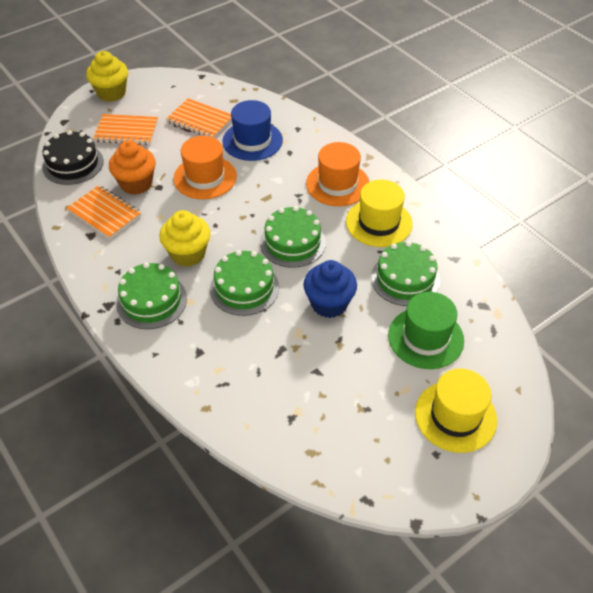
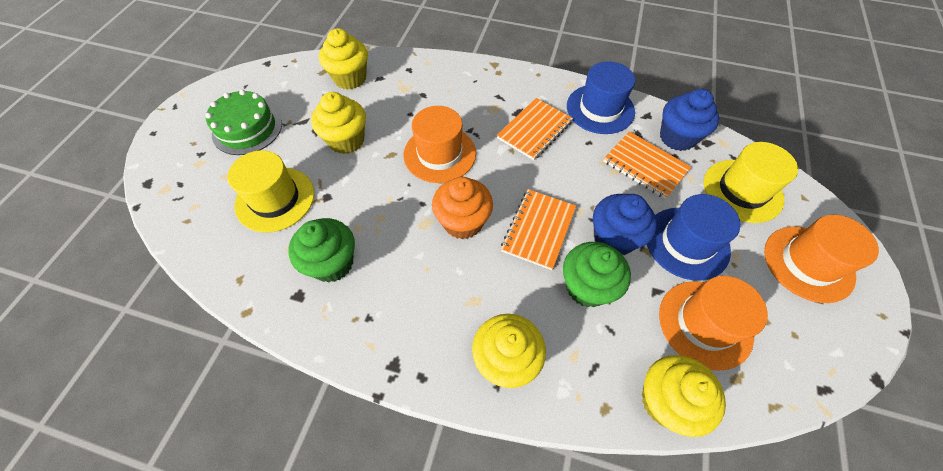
black cake: [42,130,104,185] = 1 -> none = 0
blue cupcake: [303,260,357,318] = 1 -> [593,194,657,255] [660,89,719,151] = 2
blue hat: [222,100,283,161] = 1 -> [567,61,635,134] [647,194,741,281] = 2
green cake: [116,262,187,329] [210,250,279,316] [260,206,326,268] [371,241,440,306] = 4 -> [205,90,282,155] = 1
green cupcake: none = 0 -> [288,218,355,282] [563,242,631,307] = 2
green hat: [388,292,464,369] = 1 -> none = 0
orange hat: [173,136,237,199] [306,142,369,206] = 2 -> [404,106,476,183] [659,276,768,371] [764,215,879,303] = 3
yellow cupcake: [86,51,128,102] [159,210,210,267] = 2 -> [311,92,366,154] [319,28,368,90] [472,314,546,388] [642,355,726,437] = 4

